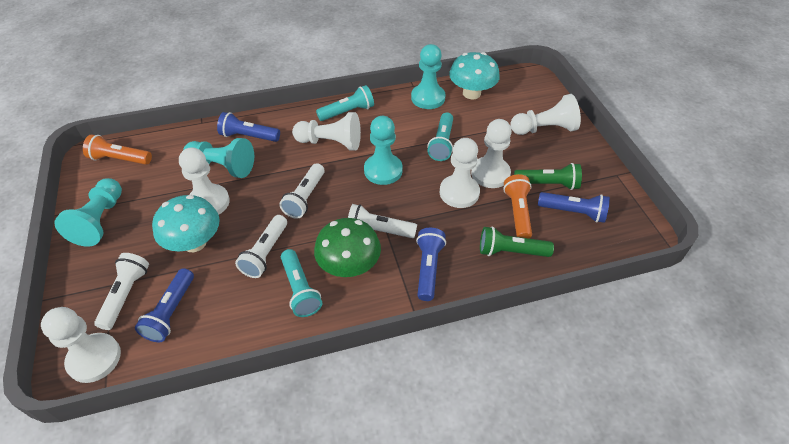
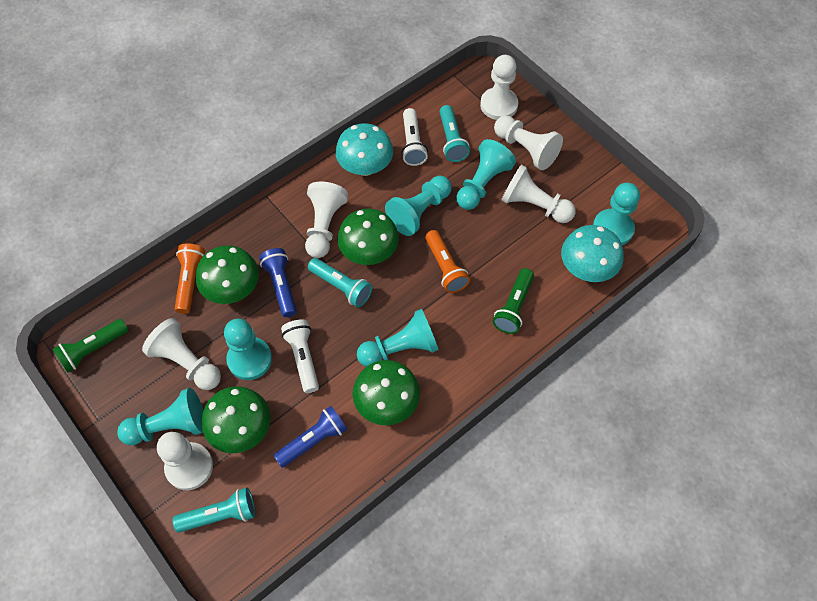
blue flashlight: [135,268,194,342] [217,112,280,142] [416,228,446,301] [538,192,610,223] = 4 -> [259,248,297,317] [273,406,348,468] = 2
green mushroom: [314,218,381,277] = 1 -> [196,245,259,304] [202,386,271,453] [337,209,399,265] [353,360,420,425] = 4
turquoise pawn: [54,178,122,247] [183,138,254,178] [364,116,403,185] [411,44,446,109] = 4 -> [117,388,204,445] [224,319,272,380] [357,309,439,367] [385,176,452,236] [456,139,516,210] [593,183,640,245] = 6
white flashlight: [94,253,149,330] [235,215,287,278] [279,163,325,219] [348,204,417,238] = 4 -> [281,319,319,393] [401,108,428,166] = 2

